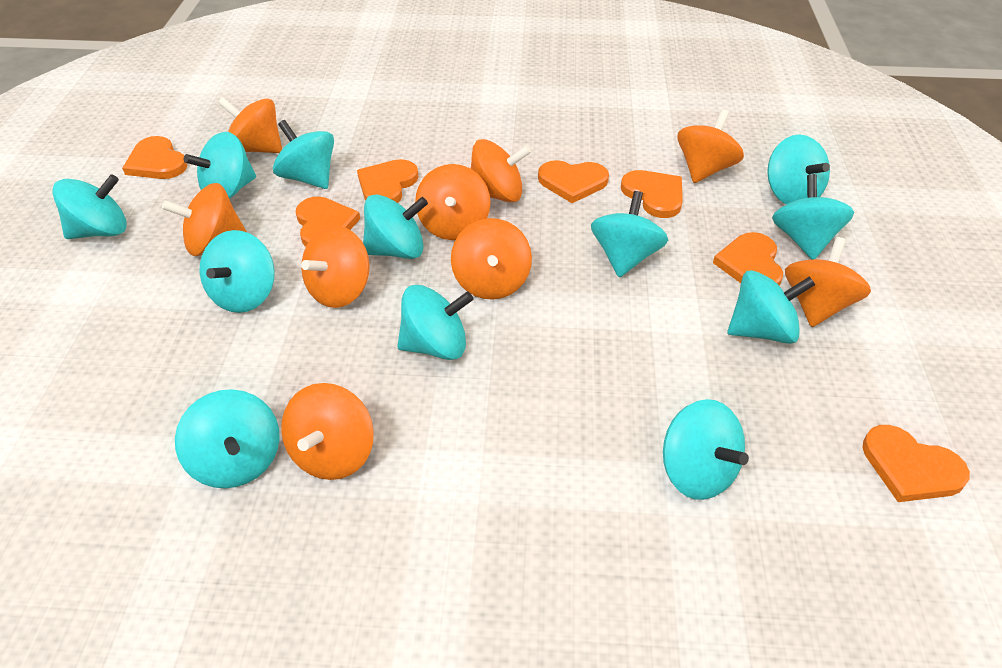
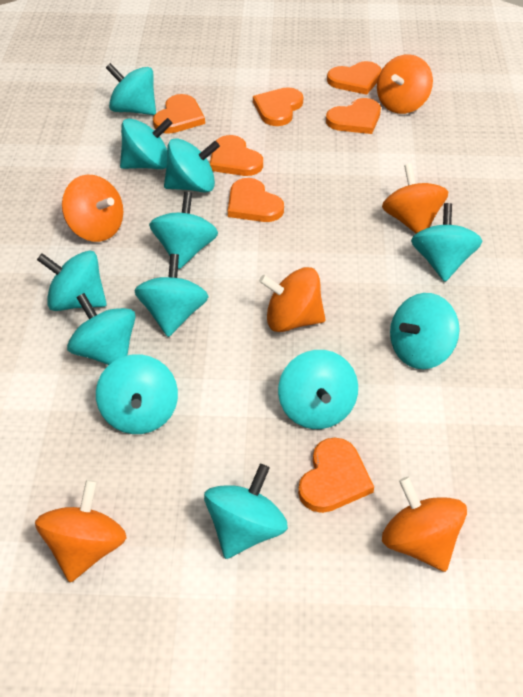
orange spinning top: [162,183,247,256] [218,97,282,153] [281,383,374,480] [301,226,370,308] [415,164,490,240] [451,218,532,300] [470,139,531,202] [678,110,744,183] [785,237,871,327] = 9 -> [35,480,127,582] [62,175,123,242] [259,267,326,332] [377,54,433,114] [382,164,448,234] [382,477,467,572] = 6

